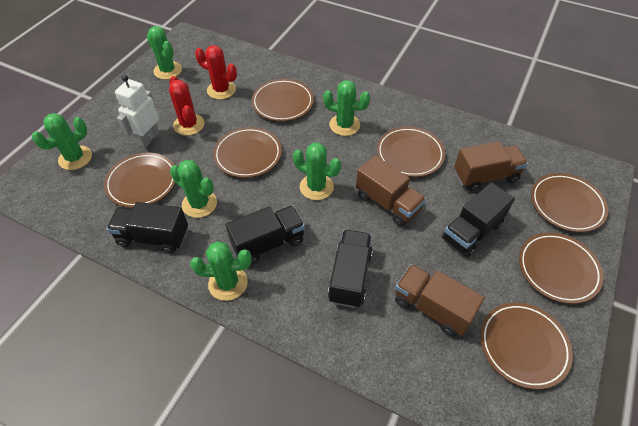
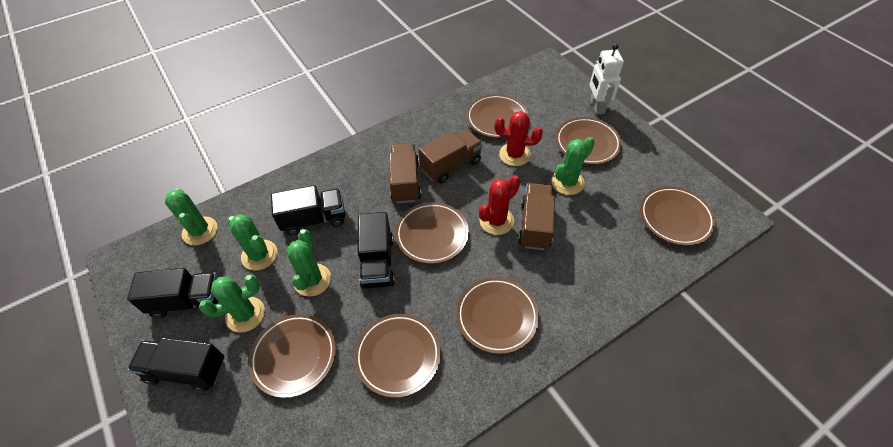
green cactus: [32,113,92,170] [147,26,182,79] [170,160,217,218] [190,241,252,301] [293,143,341,200] [323,80,370,136] = 6 -> [165,189,218,245] [199,275,265,333] [227,214,277,270] [287,229,331,297] [551,137,595,195] = 5

